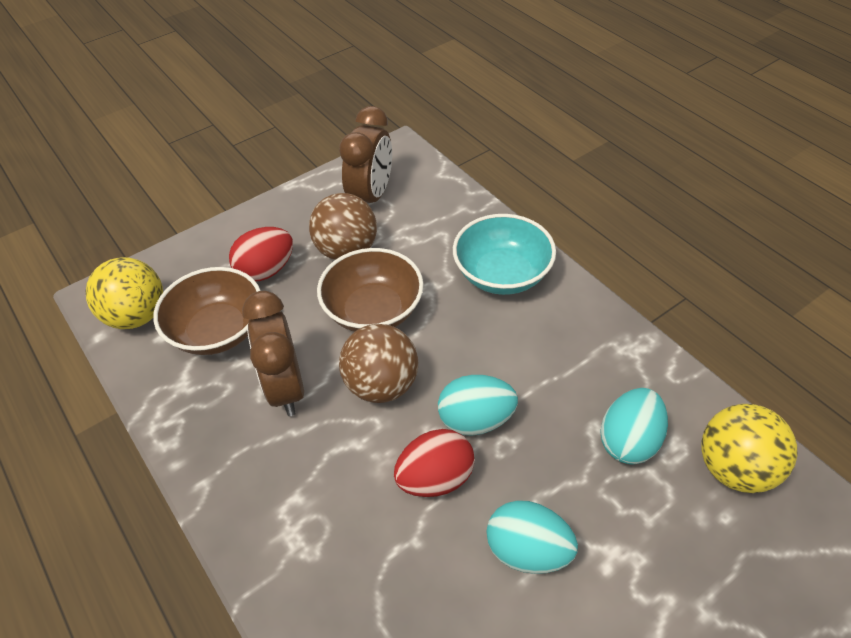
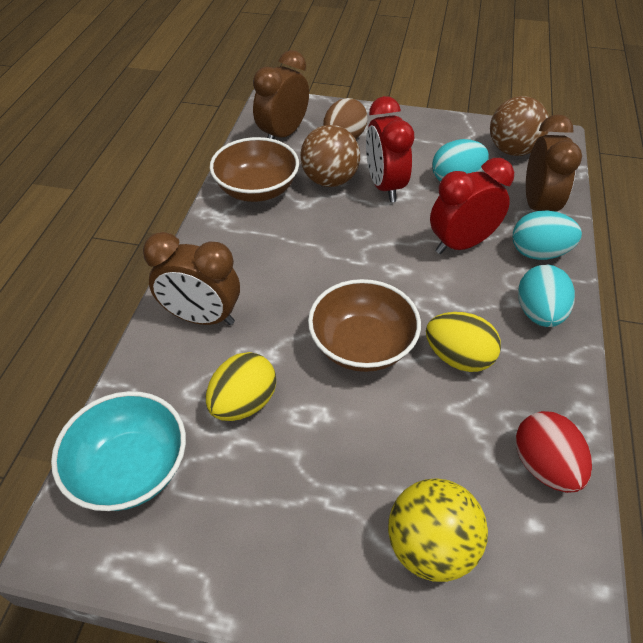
brown clock: [242,291,304,416] [339,106,392,203] = 2 -> [143,232,240,325] [253,50,309,139] [526,114,582,212] = 3
brown egg: none = 0 -> [323,98,367,139] = 1
red clock: none = 0 -> [366,96,414,202] [430,158,514,254] = 2
red egg: [229,227,293,281] [394,429,475,497] = 2 -> [516,411,592,493] = 1
yellow ball: [86,257,163,329] [701,404,797,493] = 2 -> [388,478,488,582] = 1
yellow egg: none = 0 -> [206,352,276,421] [426,312,501,372] = 2

